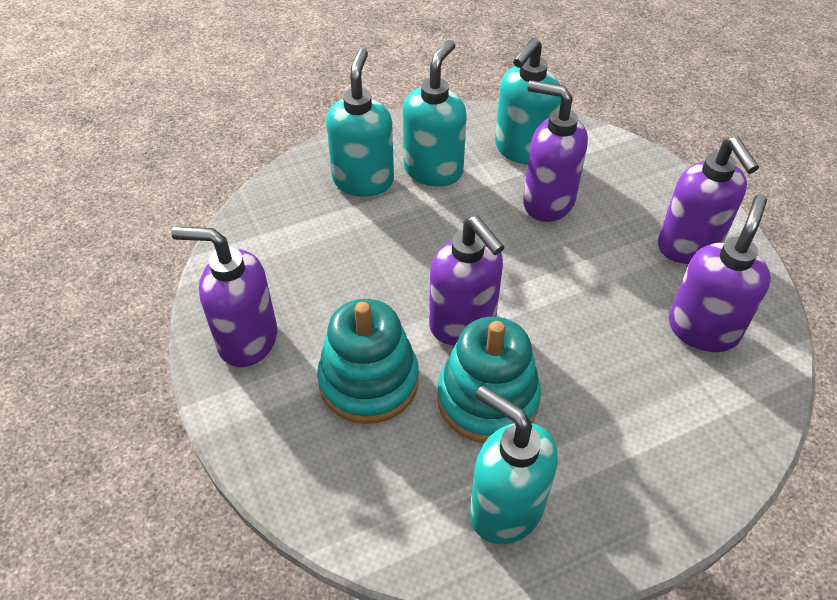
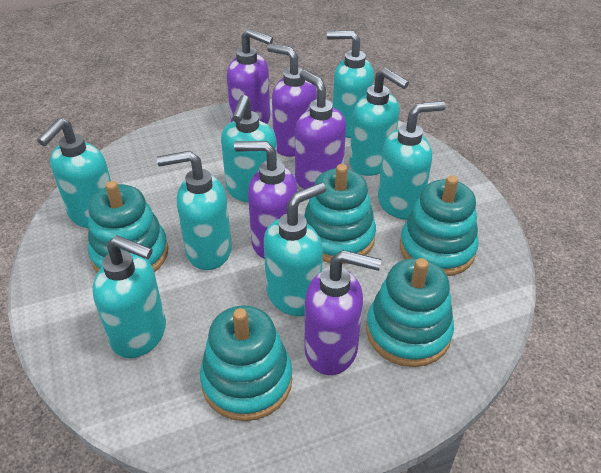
turquoise soap dispenser: [326,48,394,196] [403,40,467,186] [470,385,558,544] [495,38,561,165] = 4 -> [37,118,111,228] [92,235,166,358] [157,151,232,270] [221,95,277,202] [264,183,326,316] [327,31,374,138] [350,67,409,176] [378,101,446,219] = 8
turquoise stacking toy: [317,299,419,424] [437,317,541,443] = 2 -> [88,181,168,273] [200,305,292,421] [304,164,376,264] [366,258,454,367] [400,175,479,276] = 5

